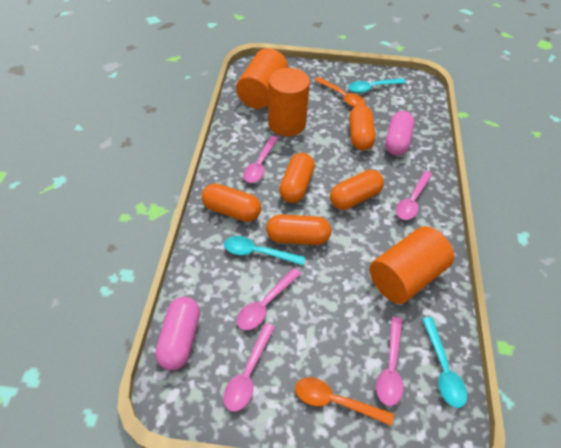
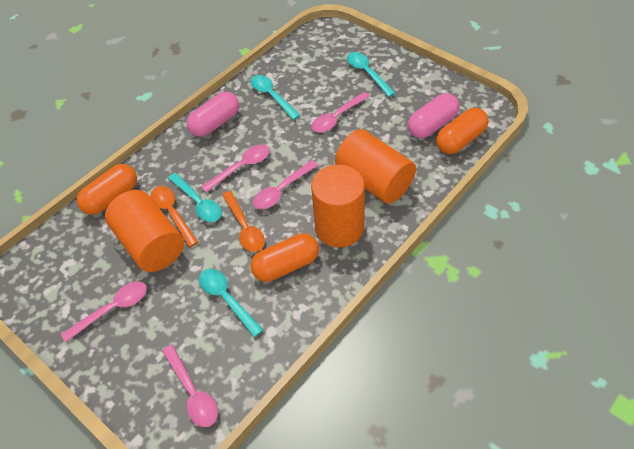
orange capsule: [202,184,261,222] [266,214,331,245] [279,153,315,203] [330,170,384,210] [349,105,376,150] = 5 -> [77,164,137,215] [251,233,319,282] [436,108,488,154] = 3
turquoise spoon: [224,236,305,265] [349,78,406,93] [422,317,467,408] = 3 -> [168,173,222,222] [199,269,263,337] [250,75,300,120] [347,52,395,97] = 4

